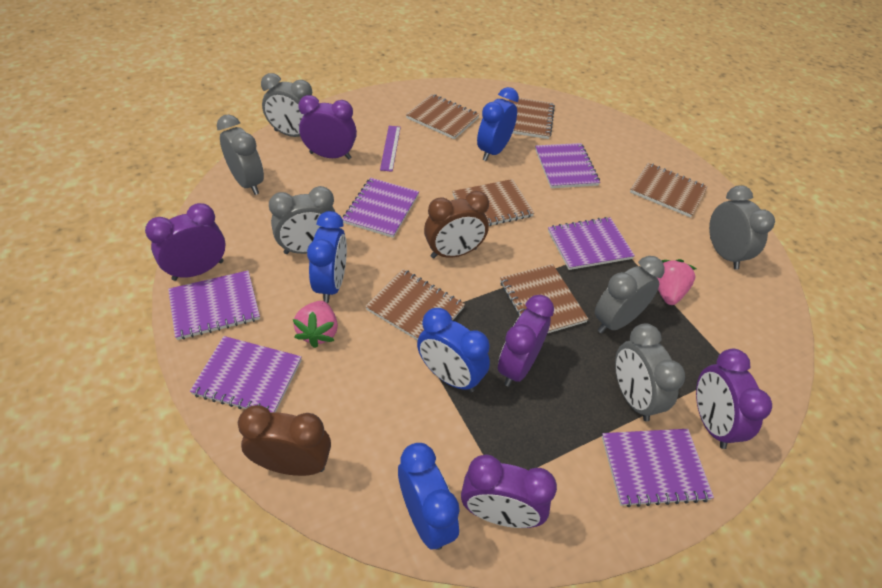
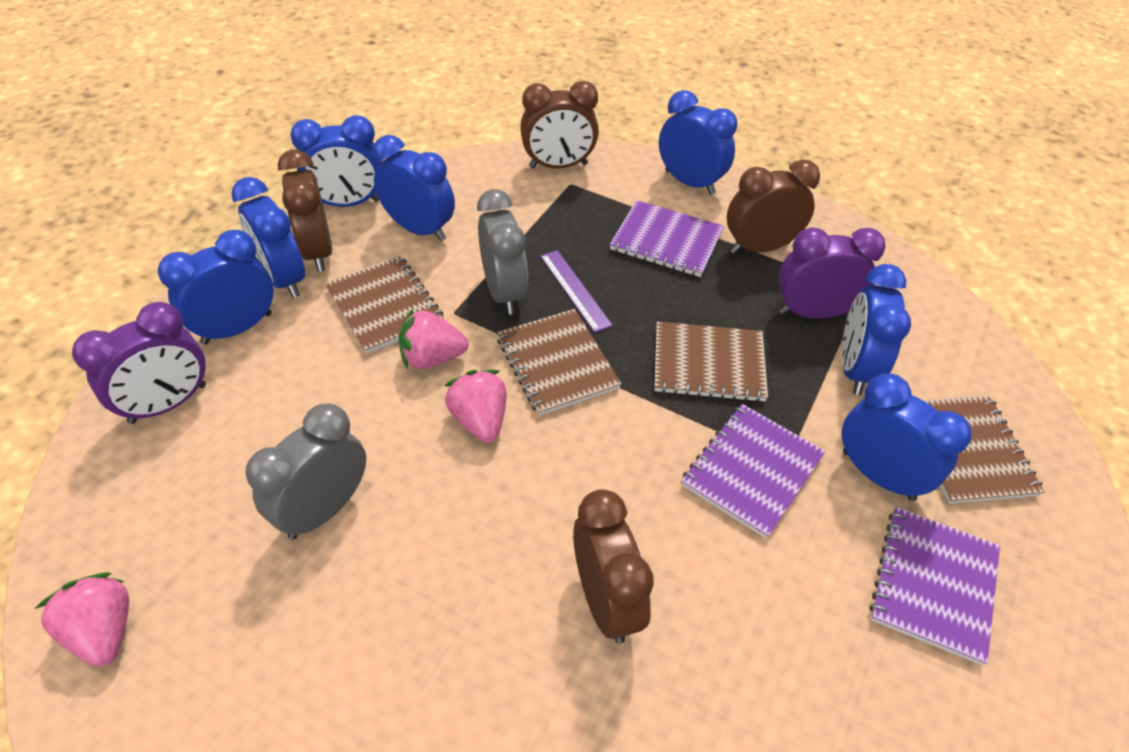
blue clock: [307,211,347,303] [398,443,460,550] [417,308,490,392] [477,87,519,161] = 4 -> [158,230,273,345] [231,177,305,298] [290,115,382,207] [373,135,455,241] [659,90,737,195] [842,264,911,395] [842,374,972,501] = 7
brown clock: [238,405,331,476] [424,191,489,258] = 2 -> [278,149,332,272] [520,81,599,168] [573,489,654,644] [727,159,820,254] = 4
brown notebook: [365,269,465,340] [406,94,480,139] [452,179,534,226] [500,264,588,333] [509,98,555,139] [630,163,708,218] = 6 -> [325,255,444,354] [497,309,621,416] [654,321,768,402] [923,395,1044,504] = 4
grey clock: [217,115,264,195] [261,73,312,137] [269,186,335,254] [595,256,665,334] [615,323,685,421] [709,185,775,270] = 6 -> [245,404,366,540] [477,189,528,315] = 2
pink strawberry: [293,301,338,348] [657,259,697,305] = 2 -> [35,572,129,667] [398,308,469,369] [445,370,507,442] = 3
purple clock: [145,203,226,281] [298,95,357,160] [461,454,557,528] [498,295,554,387] [696,349,772,449] = 5 -> [72,302,206,424] [778,228,886,319] = 2
purple notebook: [168,270,260,340] [190,336,302,412] [342,178,419,238] [535,143,600,188] [548,217,635,270] [602,429,714,507] = 6 -> [610,200,724,277] [681,404,825,539] [870,507,1000,665] = 3

